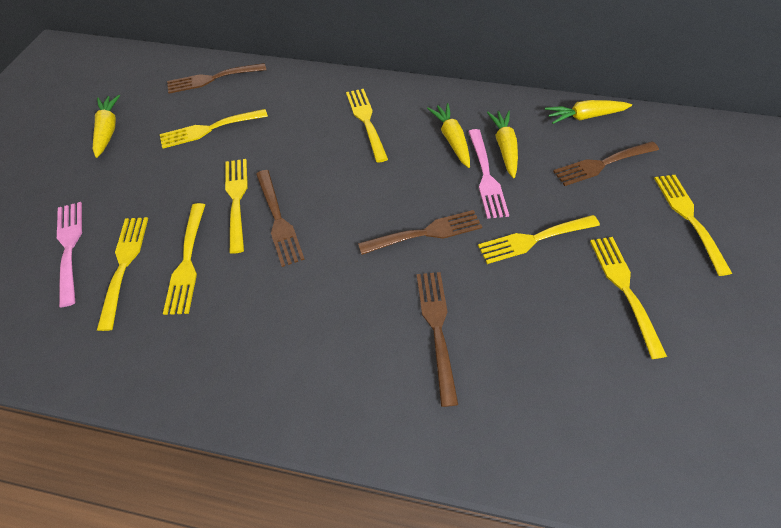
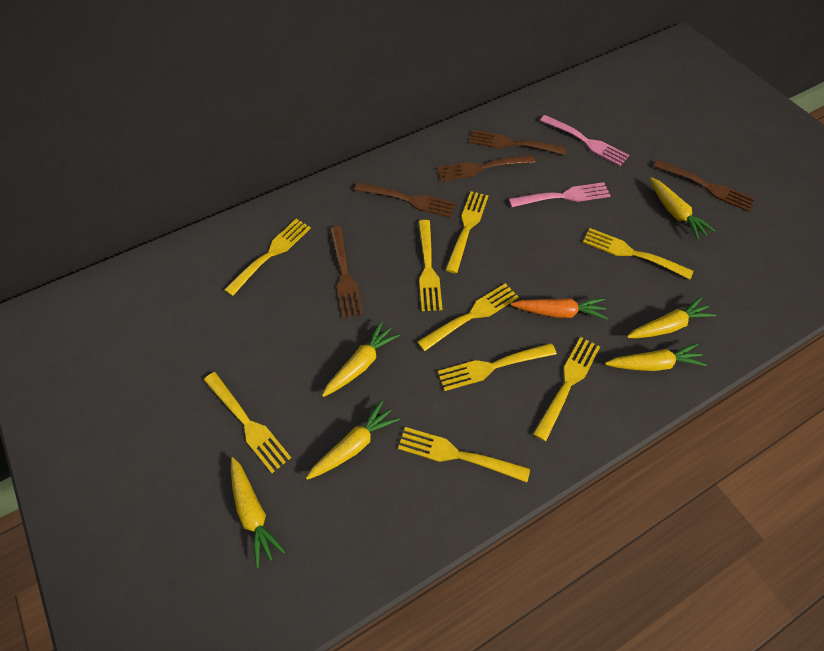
orange carrot: none = 0 -> [511,298,608,319] = 1
yellow carrot: [93,95,120,158] [427,103,470,168] [487,111,518,178] [545,100,632,124] = 4 -> [231,457,285,568] [306,401,400,480] [322,321,400,397] [605,343,707,371] [627,296,716,338] [650,177,715,240] = 6
yellow fork: [97,217,148,331] [160,109,268,149] [163,203,205,315] [225,159,248,254] [346,89,388,163] [478,215,600,264] [590,237,667,359] [654,175,732,276] = 8 -> [204,372,291,473] [224,219,311,296] [398,427,530,482] [417,283,519,351] [418,220,443,311] [438,343,557,391] [446,191,489,273] [533,337,600,441] [583,228,693,279] = 9

